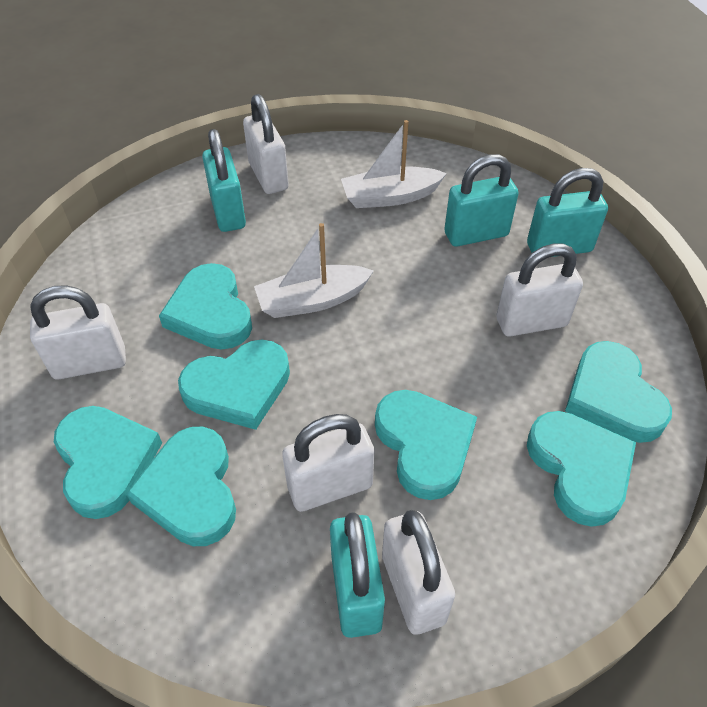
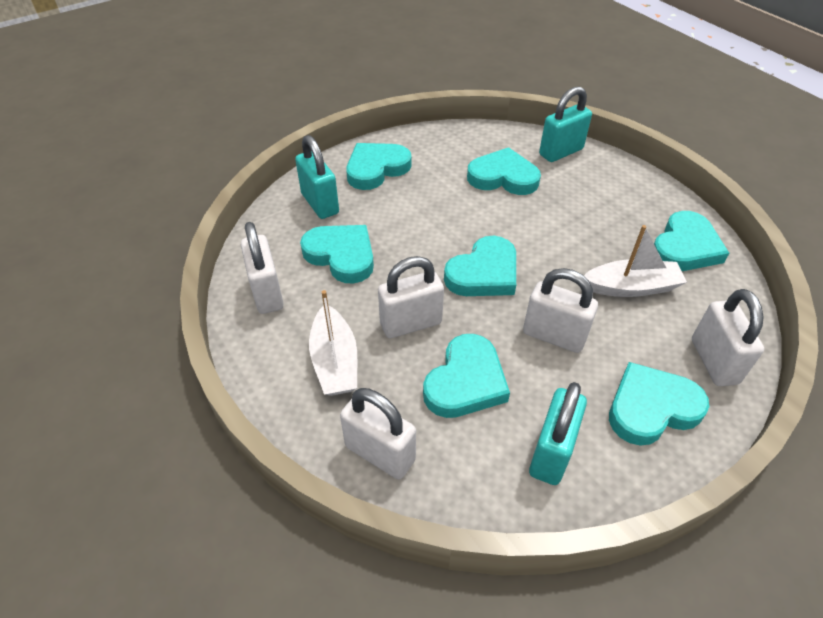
turquoise padlock: [202,129,246,232] [330,512,385,638] [444,154,519,247] [527,168,608,257] = 4 -> [295,135,339,219] [529,382,587,485] [539,86,592,162] = 3

